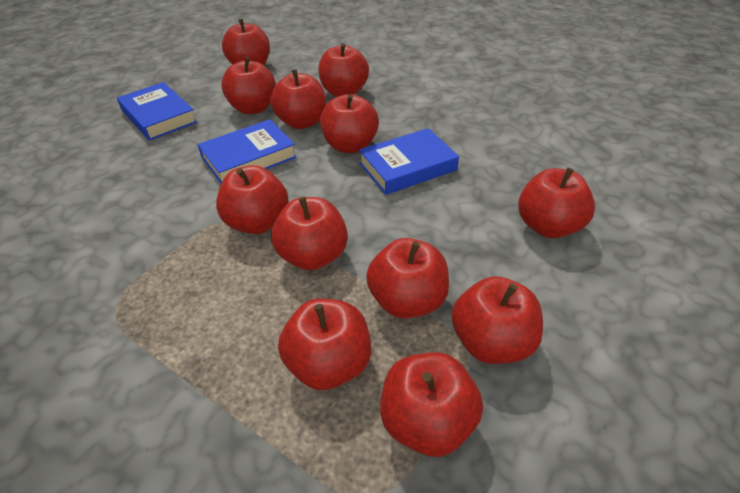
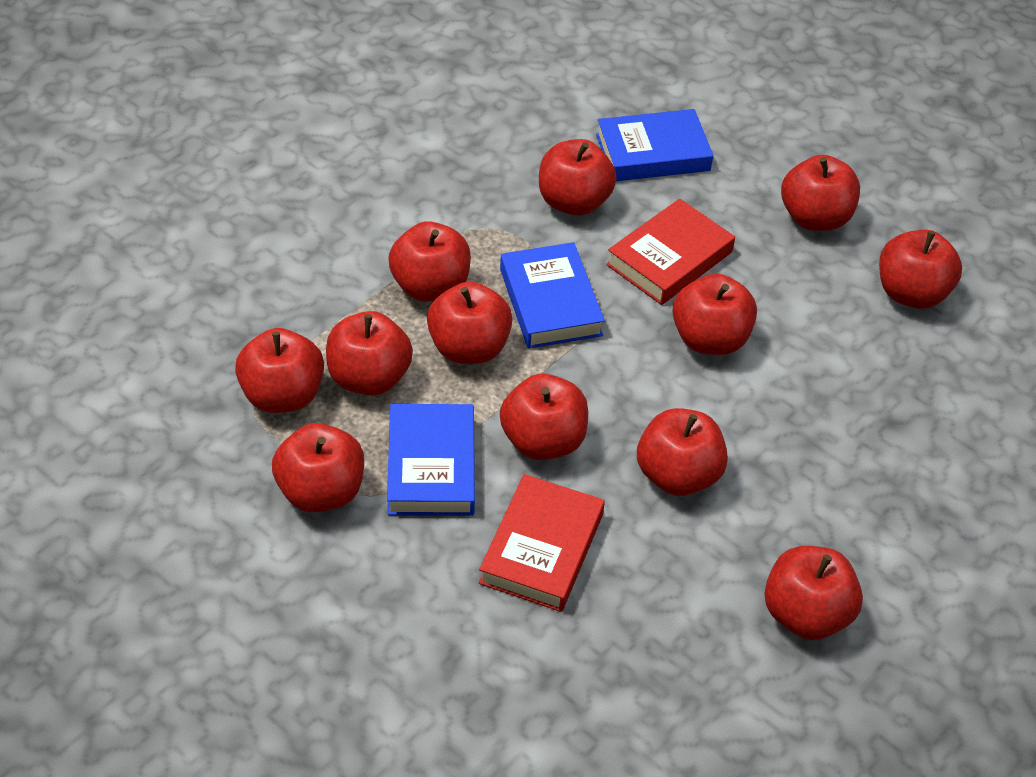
red book: none = 0 -> [479,474,605,612] [606,199,735,305] = 2

